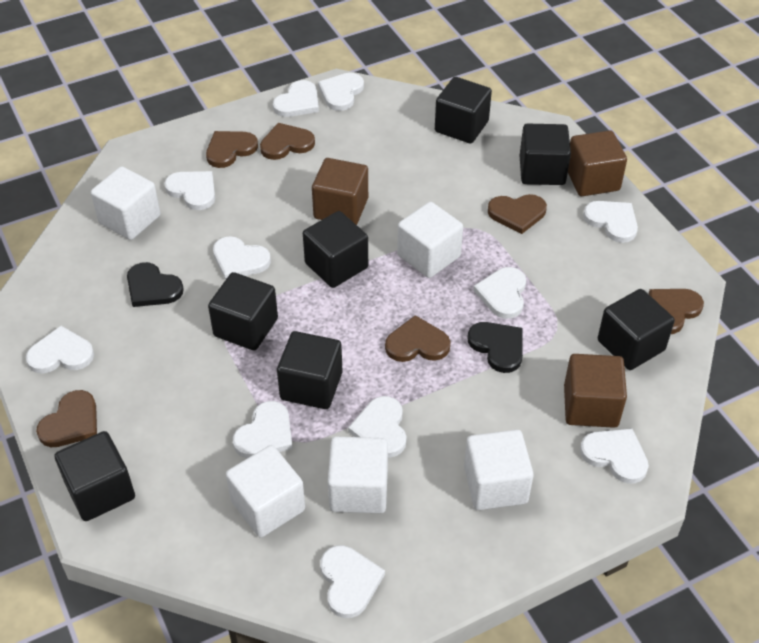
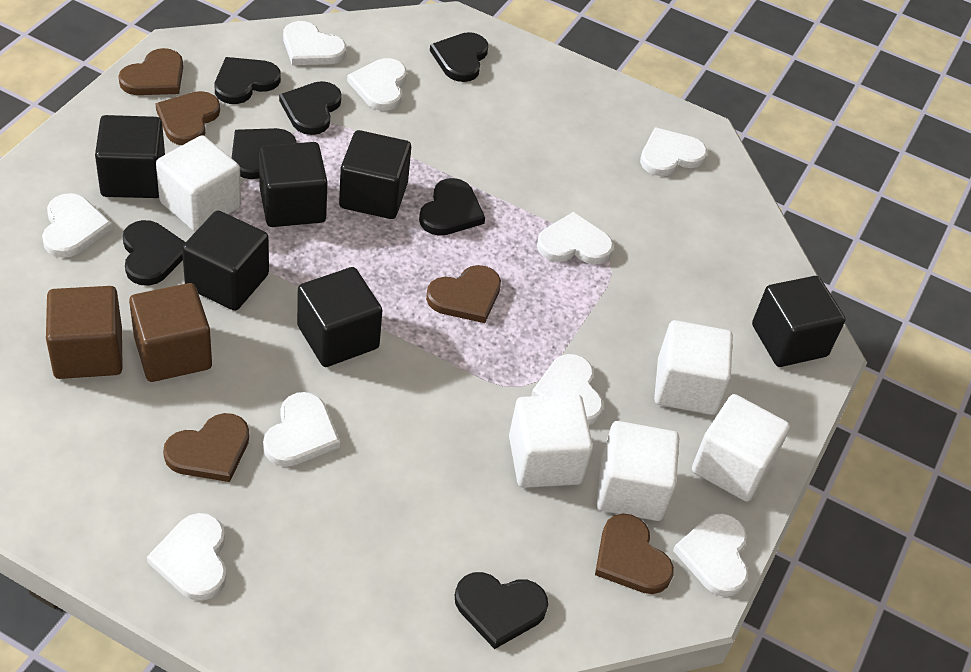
black cube: [55,431,135,521] [208,272,278,351] [277,331,343,409] [303,211,368,288] [435,77,492,144] [520,124,571,185] [598,289,675,370] = 7 -> [95,115,165,198] [182,210,269,311] [259,142,328,227] [297,267,382,367] [339,130,411,219] [752,276,846,367] = 6
black heart: [127,262,184,307] [467,322,523,373] = 2 -> [123,220,185,286] [215,57,281,104] [232,128,297,179] [279,81,342,135] [419,178,485,236] [430,32,488,82] [455,572,548,649] = 7
brown cube: [312,158,368,225] [564,354,627,428] [568,130,627,196] = 3 -> [46,286,123,379] [129,283,212,382] = 2
brown heart: [36,390,97,447] [206,131,258,168] [260,123,315,160] [385,315,451,362] [488,194,547,234] [649,289,704,334] = 6 -> [118,48,183,95] [155,91,220,145] [163,413,249,482] [426,265,501,323] [595,514,674,594] = 5
white heart: [26,326,94,374] [164,171,215,210] [213,236,271,280] [233,401,293,458] [273,80,319,117] [318,73,364,111] [320,545,385,618] [348,396,407,458] [473,267,526,319] [580,428,649,483] [583,201,638,243] = 11 -> [42,193,112,258] [147,513,227,601] [263,392,340,467] [283,21,346,65] [347,58,407,111] [531,354,603,425] [537,212,614,264] [640,127,707,176] [673,513,748,596] = 9

